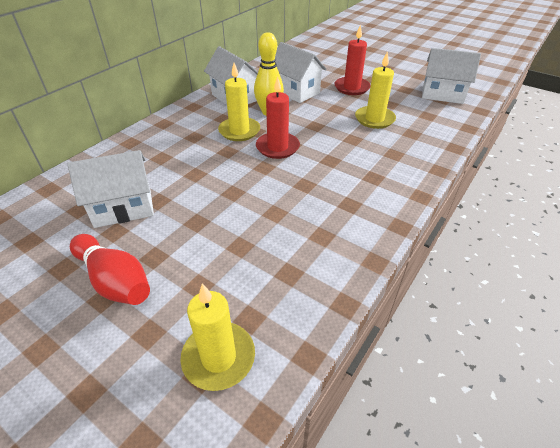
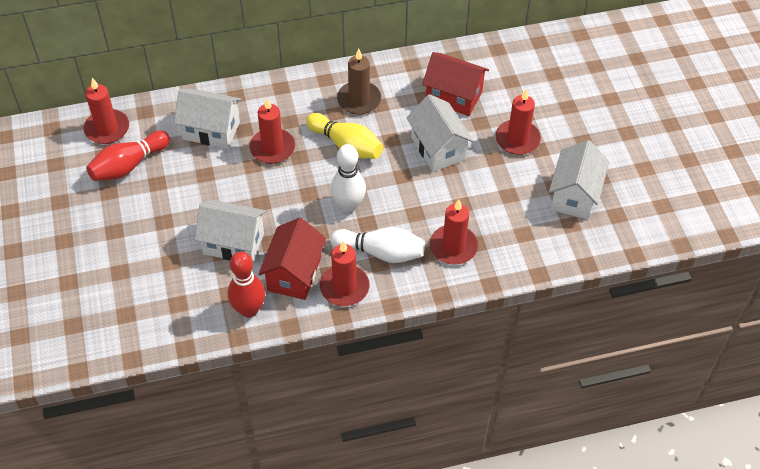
brown candle: none = 0 -> [337,48,381,115] = 1
red bowling pin: [70,234,150,305] = 1 -> [86,131,170,181] [228,251,265,318] = 2
red candle: [256,76,300,159] [334,24,371,95] = 2 -> [84,78,129,144] [249,98,295,164] [320,241,369,306] [430,199,478,265] [495,89,541,155] = 5
red house: none = 0 -> [258,218,326,300] [422,52,489,116] = 2
white bowling pin: none = 0 -> [330,227,425,263] [331,144,366,212] = 2
yellow candle: [180,283,255,391] [218,63,260,141] [355,51,396,129] = 3 -> none = 0

